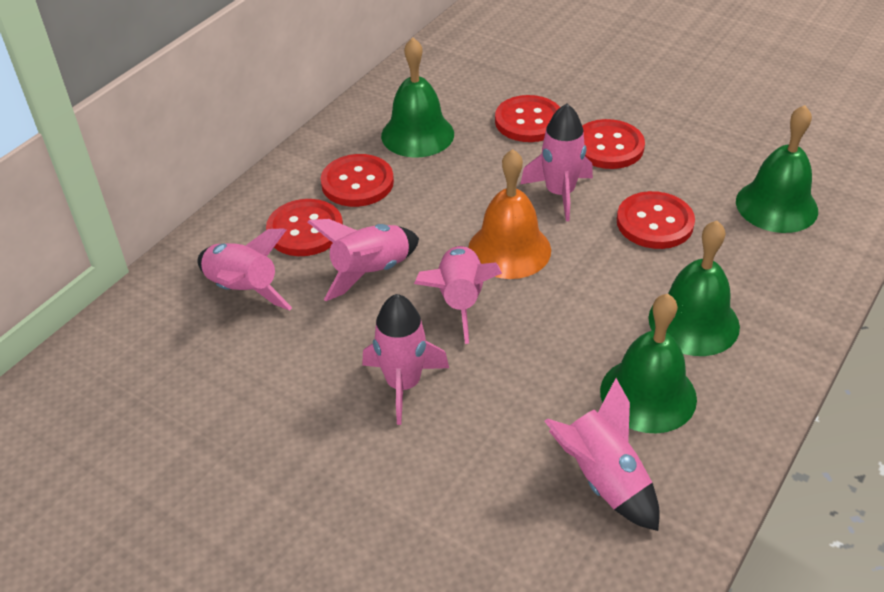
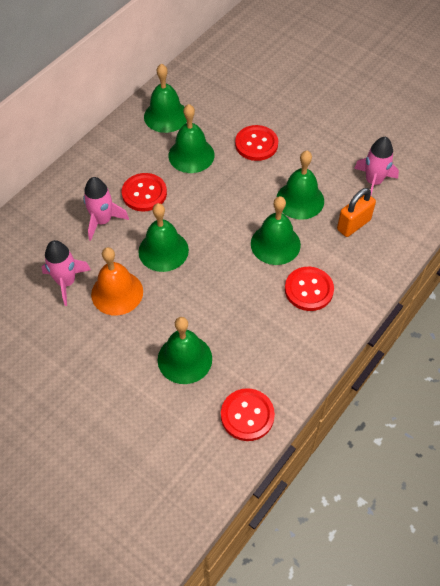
green bell: [381,37,454,158] [600,294,697,433] [648,221,740,356] [736,105,818,233] = 4 -> [138,203,189,272] [144,64,187,133] [158,317,212,384] [168,104,214,173] [251,196,301,265] [276,151,324,220] = 6
orange padlock: none = 0 -> [337,188,376,237] = 1
pink rocket: [197,228,292,311] [308,219,419,301] [362,294,449,425] [414,246,502,344] [520,104,593,221] [544,378,660,531] = 6 -> [42,240,91,306] [83,177,129,241] [354,137,399,195] = 3
red button: [266,199,343,256] [321,154,394,207] [495,95,560,142] [582,119,645,169] [617,191,695,249] = 5 -> [122,173,167,212] [221,388,275,441] [235,125,278,161] [285,267,334,311] = 4

